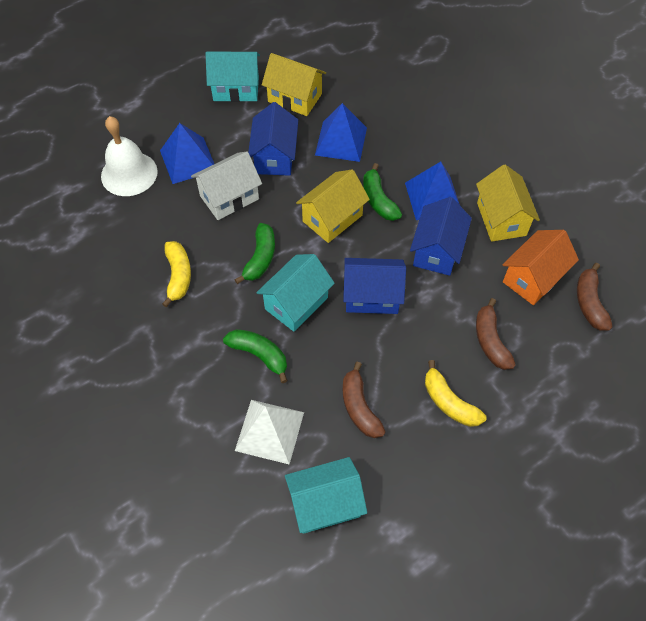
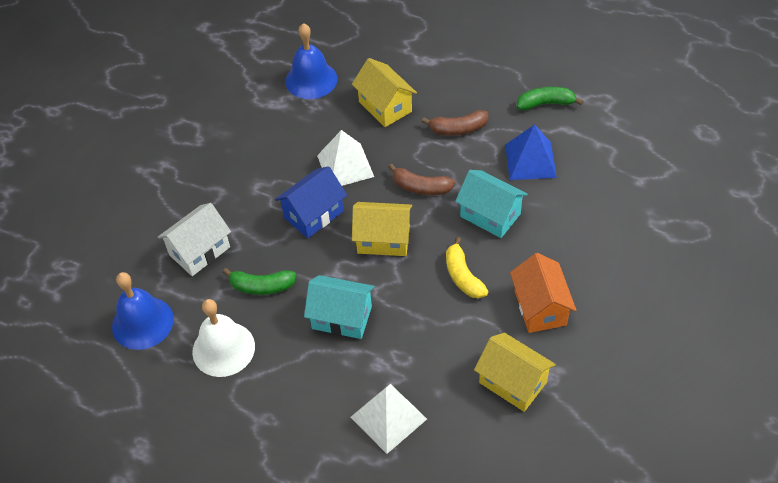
blue bell: none = 0 -> [112,272,174,350] [285,23,338,99] = 2
blue house: [248,102,298,176] [343,258,406,314] [410,197,472,276] = 3 -> [275,166,347,238] = 1
blue pyramid: [160,123,214,184] [315,103,367,162] [405,162,460,220] = 3 -> [505,124,557,180] = 1
brown banana: [343,362,386,438] [476,298,516,370] [577,263,613,331] = 3 -> [388,164,455,195] [422,110,488,136] = 2
green banana: [223,329,288,383] [235,223,275,284] [363,163,402,221] = 3 -> [223,268,297,295] [517,87,583,110] = 2
turquoise house: [206,52,260,102] [256,254,335,332] [285,457,367,534] = 3 -> [304,275,375,339] [455,170,528,238] = 2
white pyramid: [235,400,304,465] = 1 -> [317,130,374,186] [350,384,427,454] = 2
yellow banana: [162,241,191,307] [425,360,487,427] = 2 -> [446,237,489,298] = 1

